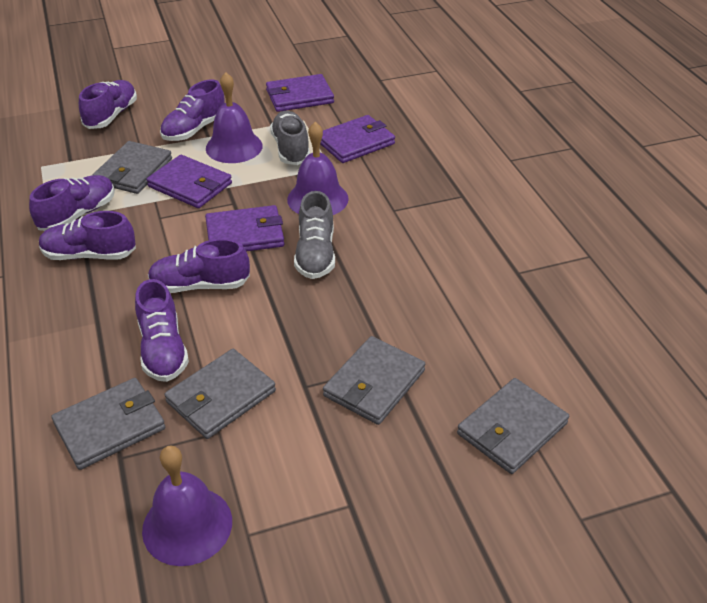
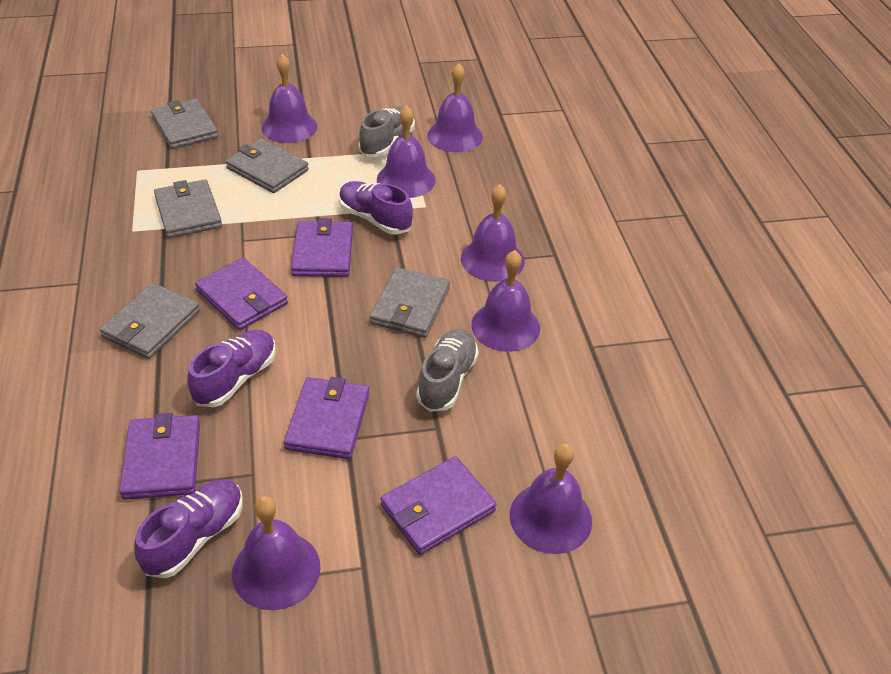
purple bell: [142,445,232,566] [206,72,263,163] [287,122,349,215] = 3 -> [232,496,320,610] [262,54,317,143] [377,105,436,198] [427,63,483,152] [461,184,525,282] [471,250,540,352] [510,444,592,554] = 7
purple shoe: [29,175,115,231] [39,211,136,260] [79,80,137,129] [135,279,189,382] [148,239,250,293] [160,80,225,141] = 6 -> [134,479,243,578] [187,330,276,407] [339,181,413,235] = 3
purple wallet: [146,155,232,208] [205,205,284,251] [266,74,334,112] [320,115,395,163] = 4 -> [119,413,200,500] [195,258,288,330] [284,377,369,459] [291,218,353,277] [381,456,497,555] = 5

